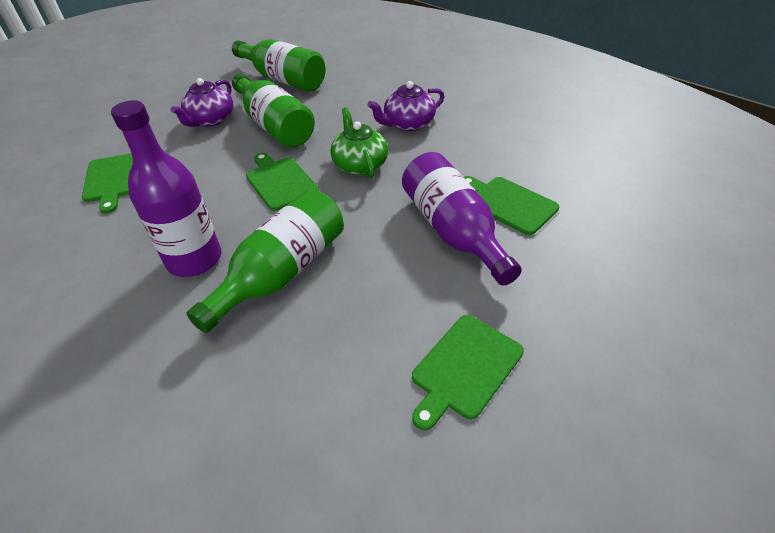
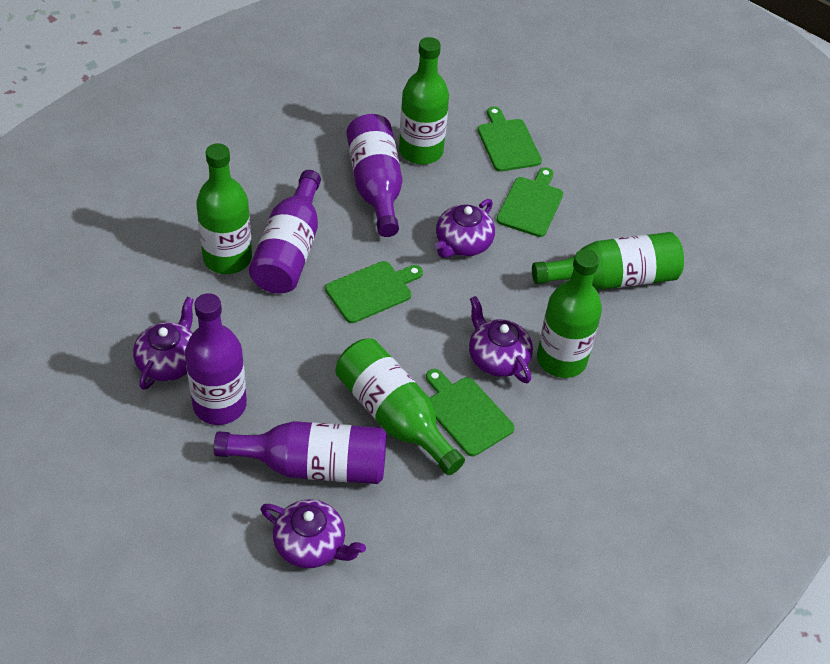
green bottle: [186,189,344,333] [232,39,325,92] [232,74,315,148] = 3 -> [196,143,252,274] [335,338,465,475] [399,37,449,165] [532,232,684,290] [537,249,602,378] = 5
green teapot: [330,107,388,178] = 1 -> none = 0
purple bottle: [111,100,221,277] [402,152,522,285] = 2 -> [185,293,247,425] [214,421,386,484] [249,170,321,293] [347,114,402,237] = 4
purple teapot: [171,78,233,127] [367,81,444,131] = 2 -> [133,297,194,390] [261,499,366,568] [435,199,495,258] [469,296,533,383] = 4

